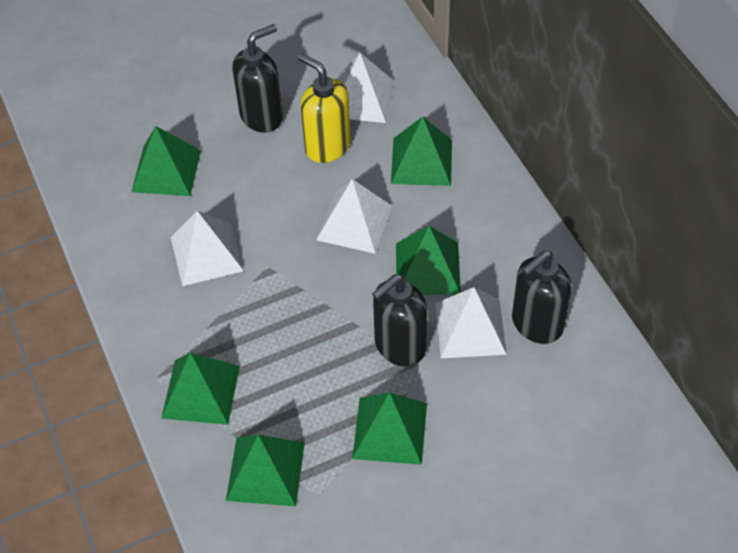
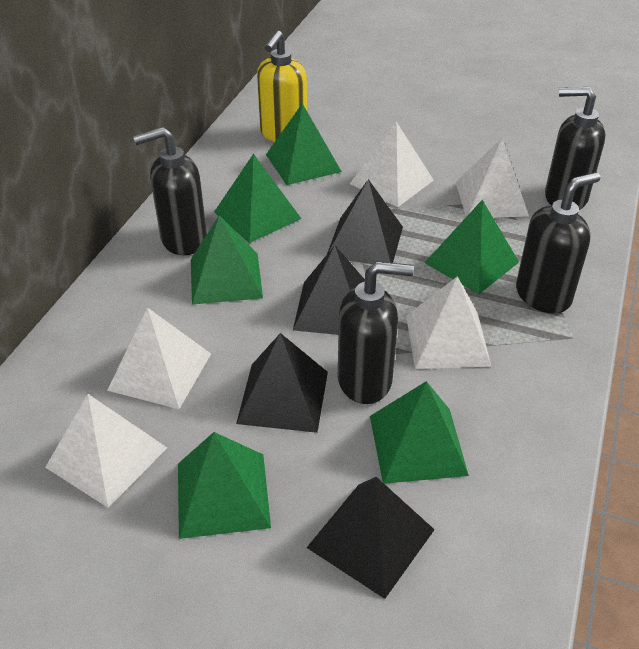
black pyramid: none = 0 -> [236,333,328,433] [293,245,365,335] [306,477,435,599] [327,179,403,264] = 4
black soap dispenser: [232,24,283,133] [372,274,427,367] [512,251,572,344] = 3 -> [133,127,207,255] [338,262,414,404] [516,172,601,314] [545,87,605,210] = 4
white pyramid: [170,211,244,286] [316,179,392,254] [337,53,394,123] [435,287,507,358] = 4 -> [45,394,167,508] [107,307,211,409] [350,122,434,207] [406,276,492,369] [456,138,529,218] = 5

